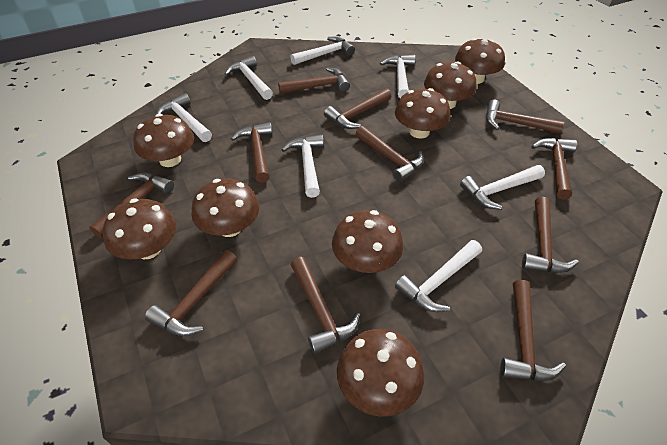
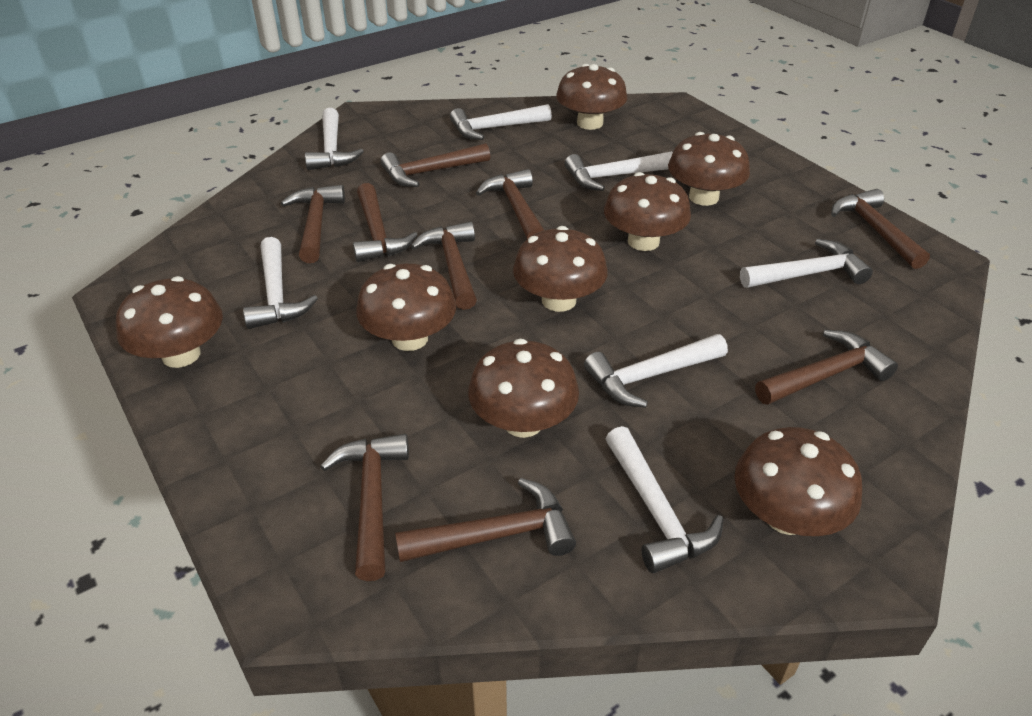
brown hammer: [89,172,174,238] [145,250,237,336] [231,122,272,183] [278,68,350,94] [291,257,361,354] [324,88,391,129] [355,126,424,182] [486,100,564,134] [500,280,566,381] [522,197,579,273] [531,138,577,200] = 11 -> [281,185,345,263] [320,434,409,581] [353,183,418,262] [380,143,490,187] [395,478,576,562] [411,222,477,310] [476,169,544,239] [755,330,898,405] [831,189,930,269] = 9

